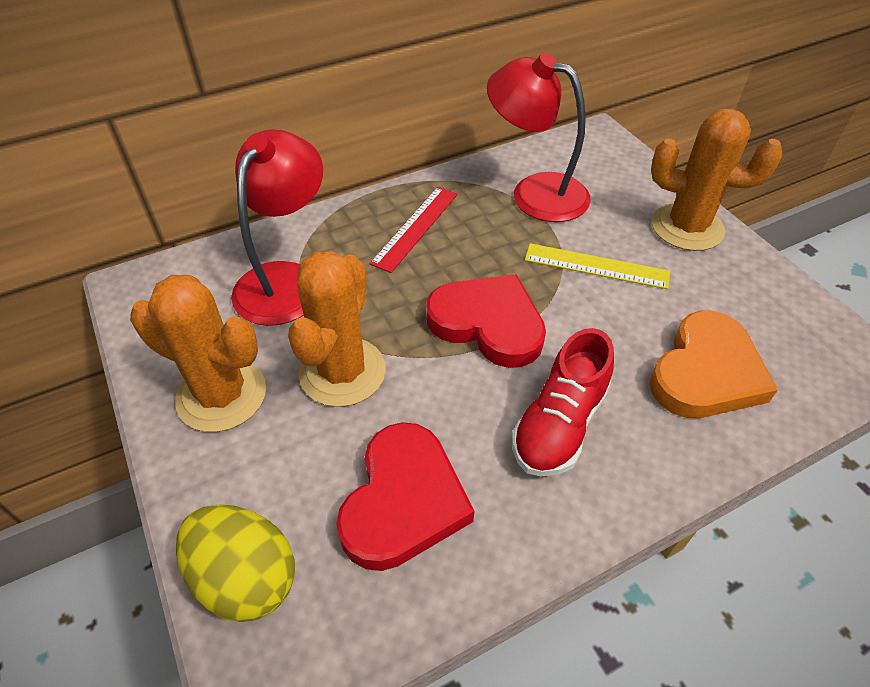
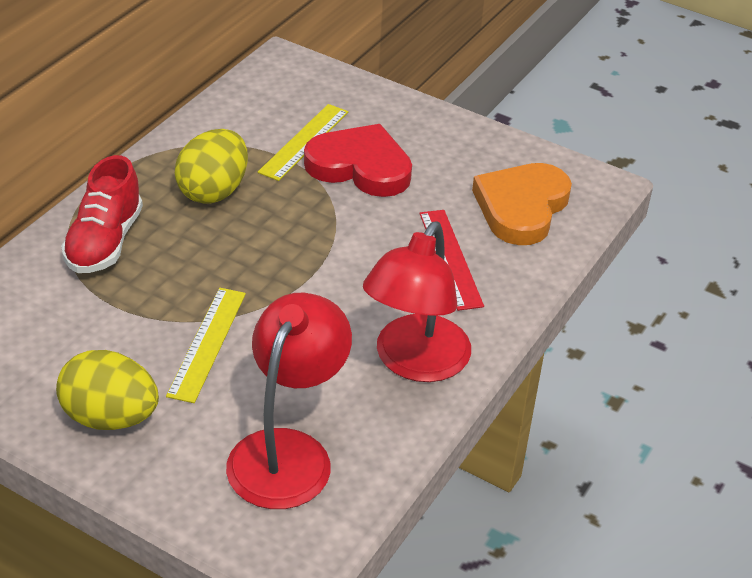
orange cactus: [130,275,266,432] [288,251,386,407] [651,109,782,251] = 3 -> none = 0
red heart: [336,422,474,571] [427,274,546,368] = 2 -> [304,124,412,197] = 1
yellow egg: [176,504,295,622] = 1 -> [56,350,159,430] [175,129,248,204] = 2
yellow ruler: [525,243,670,289] = 1 -> [166,288,246,403] [258,104,348,181] = 2

